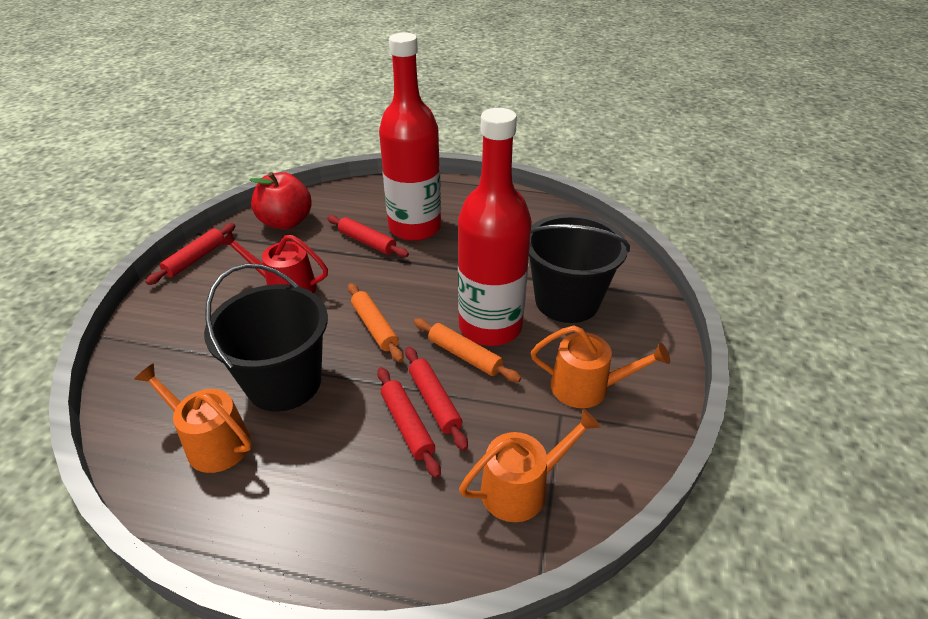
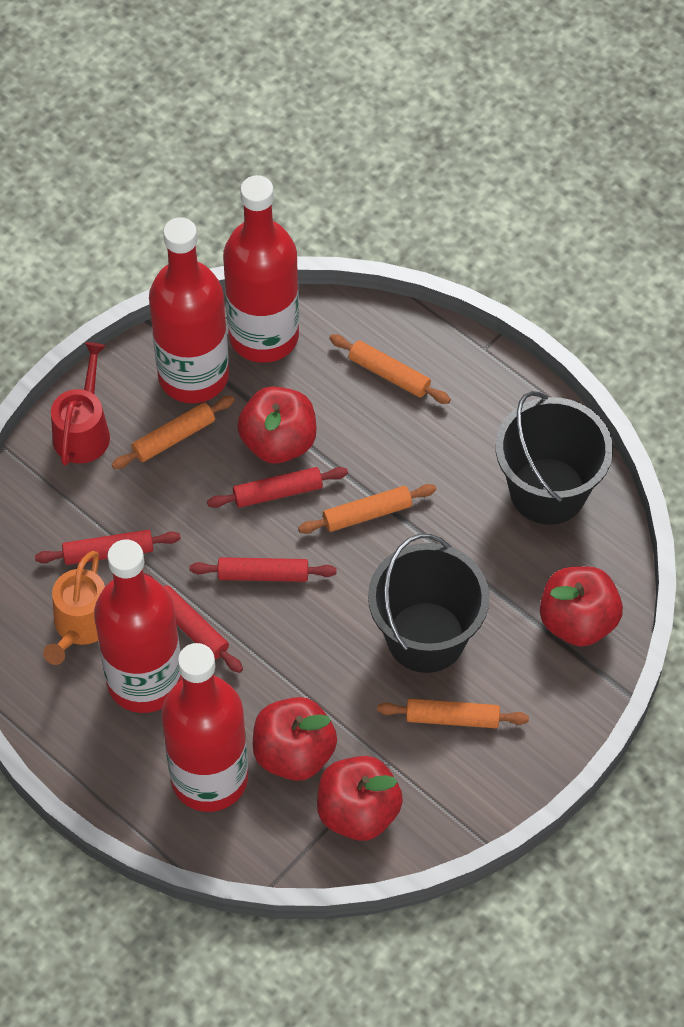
orange rolling pin: [348,283,404,362] [414,318,521,382] = 2 -> [112,396,234,469] [298,484,436,534] [329,334,451,404] [377,699,529,728] = 4
orange watering can: [134,363,252,473] [459,409,601,522] [531,326,670,408] = 3 -> [43,551,105,665] = 1
red apple: [250,172,312,230] = 1 -> [237,386,317,463] [253,697,337,781] [317,756,403,841] [540,566,623,647] = 4
red bottle: [379,33,441,241] [458,108,532,346] = 2 -> [94,539,182,713] [149,217,229,403] [161,643,248,812] [223,175,299,363] = 4

